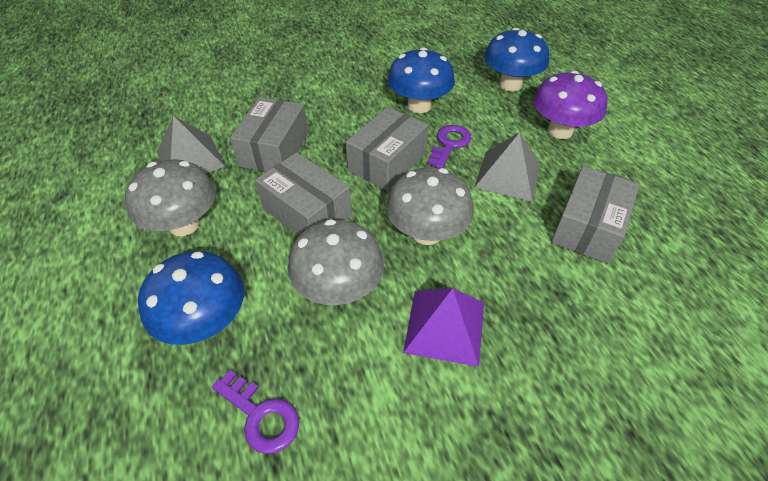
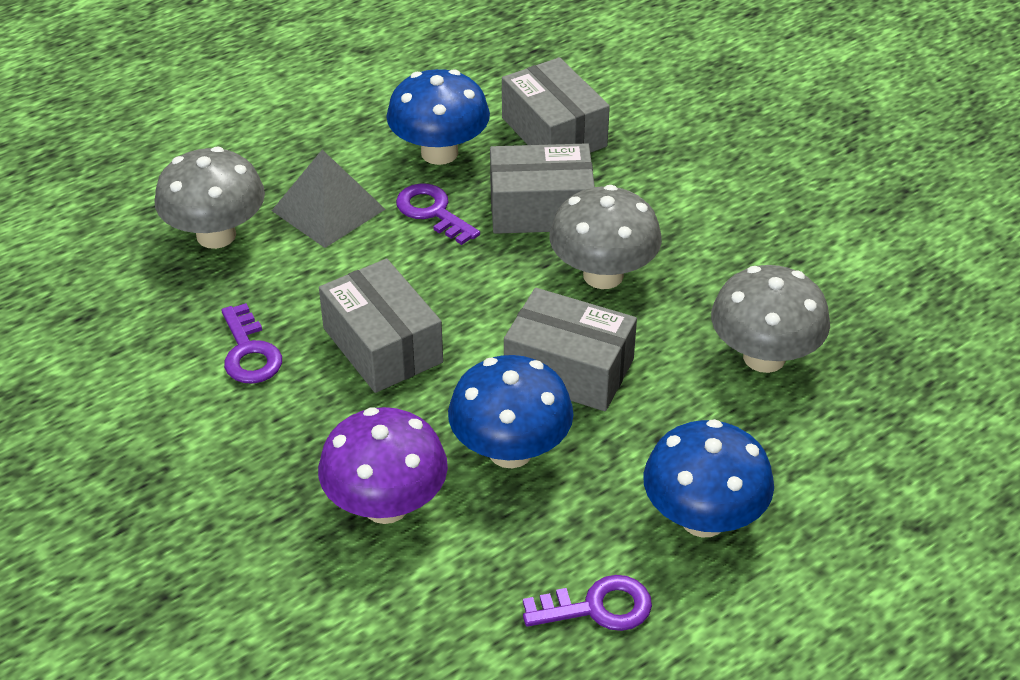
grey pyramid: [157,116,225,173] [474,132,540,202] = 2 -> [271,150,385,248] = 1
purple key: [212,370,299,454] [427,125,472,168] = 2 -> [222,303,282,384] [396,183,480,245] [523,575,652,631] = 3
purple pyramid: [403,288,484,367] = 1 -> none = 0

